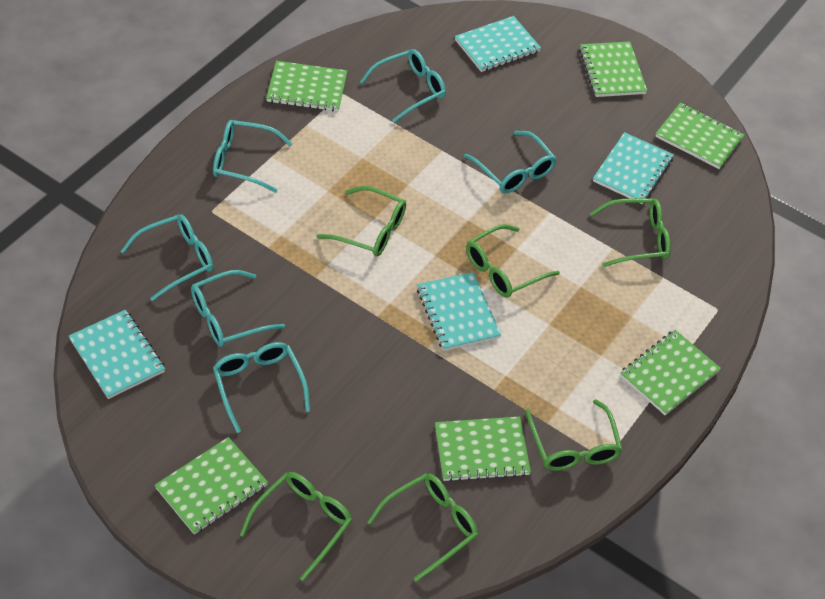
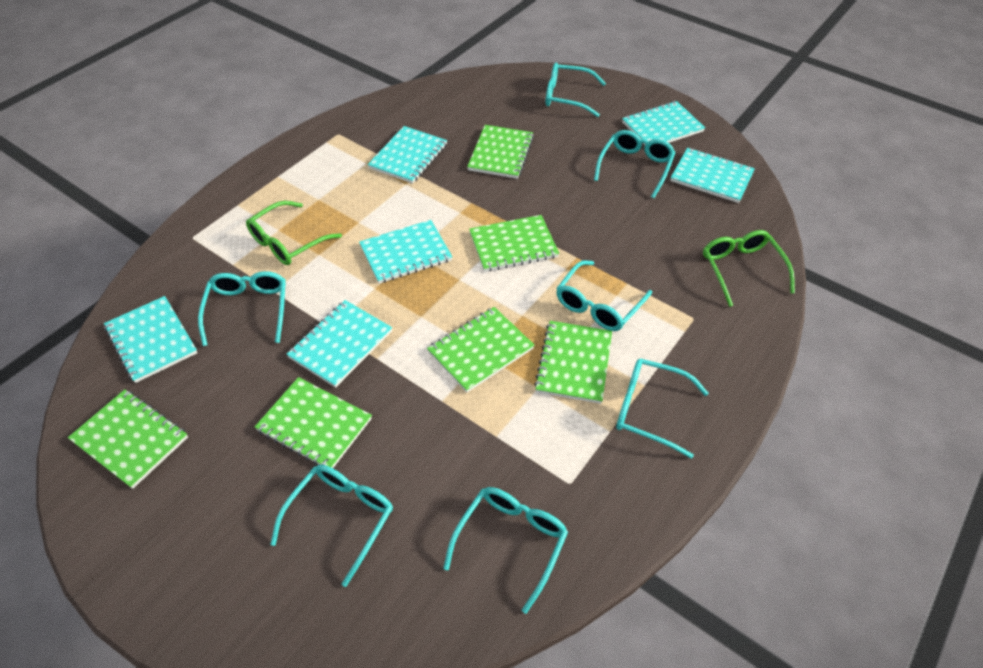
green glasses: [240,472,352,581] [317,186,406,257] [367,473,478,582] [466,224,560,298] [525,399,623,471] [590,198,671,267] = 6 -> [246,201,342,265] [703,230,795,307] = 2
turquoise glasses: [121,214,214,301] [191,270,285,347] [213,120,292,193] [213,342,310,433] [360,49,446,123] [464,131,557,193] = 6 -> [198,271,286,346] [270,465,393,587] [443,487,568,614] [546,63,606,117] [556,260,652,331] [594,130,676,198] [616,359,709,459] = 7
turquoise notebook: [69,310,165,399] [417,272,501,351] [455,16,541,72] [593,132,674,204] = 4 -> [104,296,197,383] [287,300,392,388] [359,220,452,284] [367,126,447,184] [622,101,705,145] [670,148,755,203] = 6

